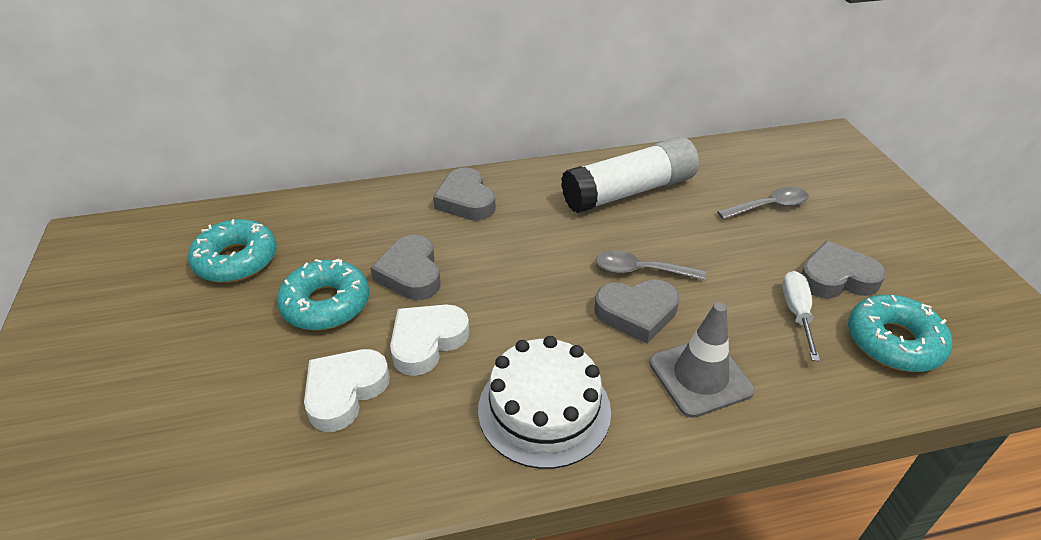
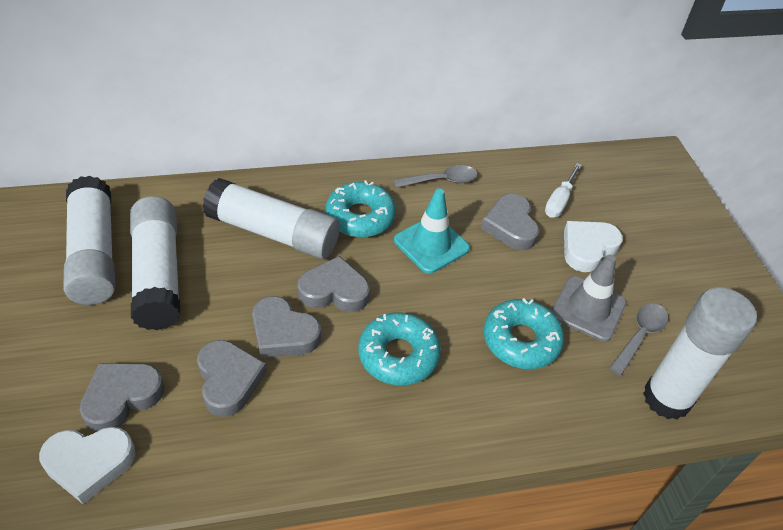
grey heart: [371,235,441,300] [433,167,496,221] [595,279,680,343] [801,241,886,299] = 4 -> [80,363,165,432] [197,340,267,417] [252,296,321,358] [298,256,370,312] [481,194,539,250] = 5
turquoise traffic cone: none = 0 -> [394,188,470,274] = 1
white cake: [478,336,611,469] = 1 -> none = 0
white glue stick: [561,137,699,213] = 1 -> [63,176,115,305] [130,196,181,330] [203,178,340,259] [643,287,757,420] = 4

